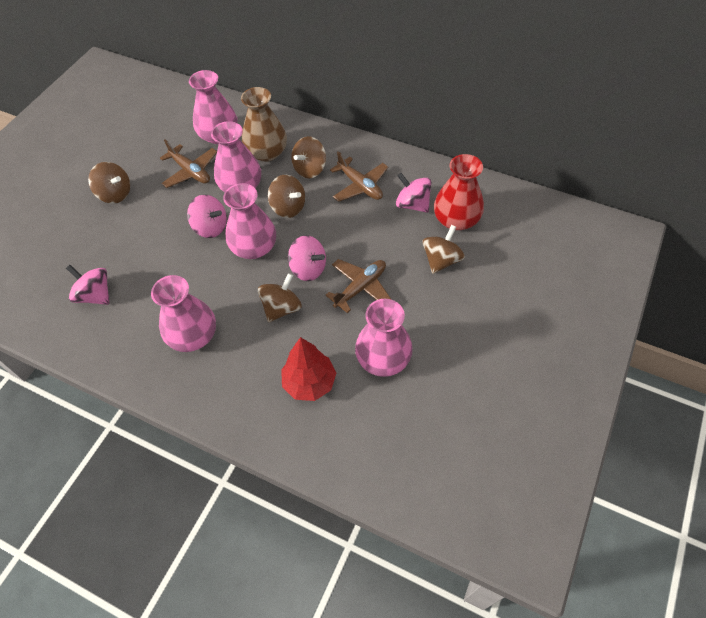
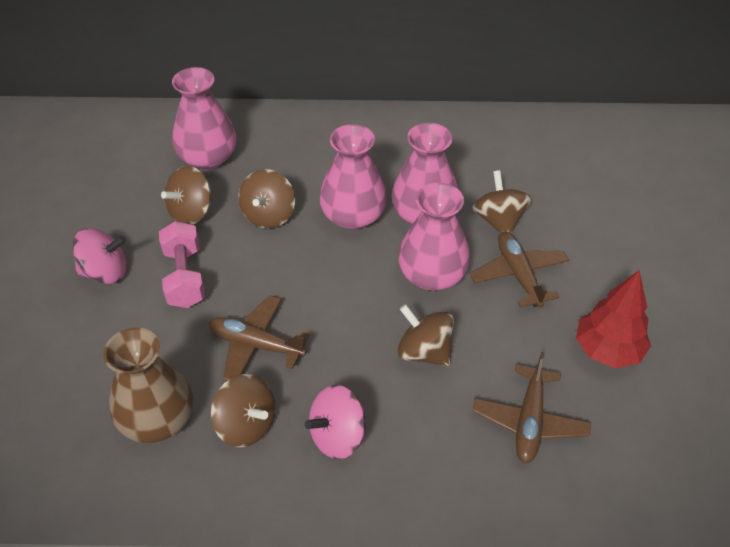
pink dumbbell: none = 0 -> [159,221,205,308] = 1
pink spinning top: [66,265,110,305] [187,195,227,238] [288,235,326,281] [396,173,431,213] = 4 -> [73,228,127,284] [305,385,366,459] = 2
pink vase: [151,275,216,352] [189,70,238,144] [211,121,261,192] [223,183,276,259] [355,299,413,377] = 5 -> [172,67,236,170] [319,124,387,230] [391,123,458,224] [398,183,470,291] = 4
red vase: [434,154,484,230] = 1 -> none = 0

